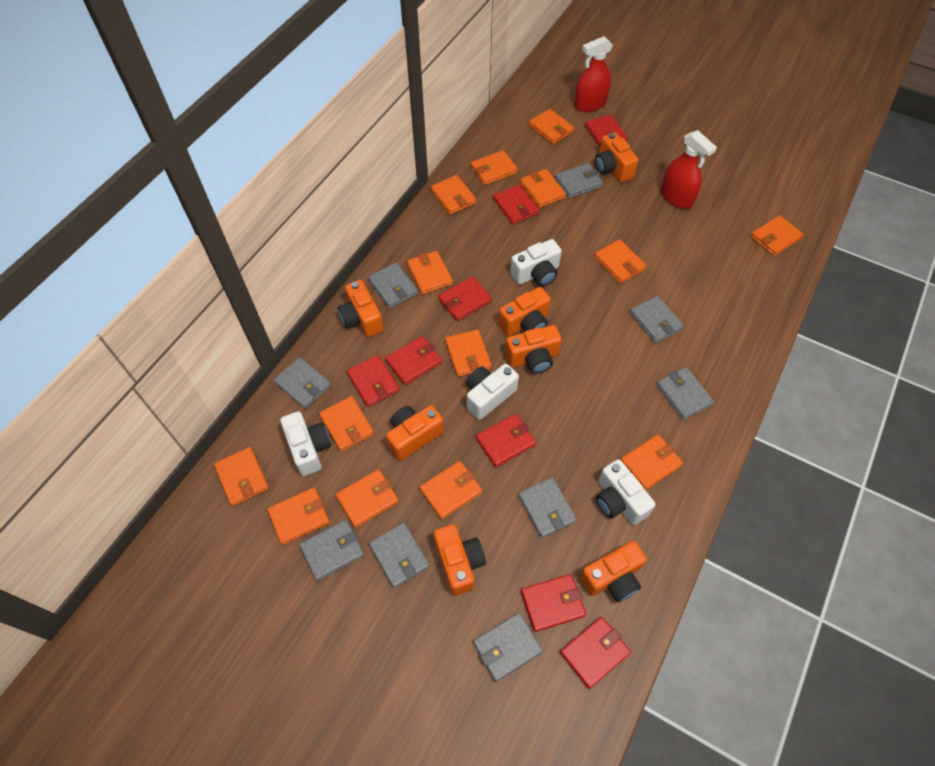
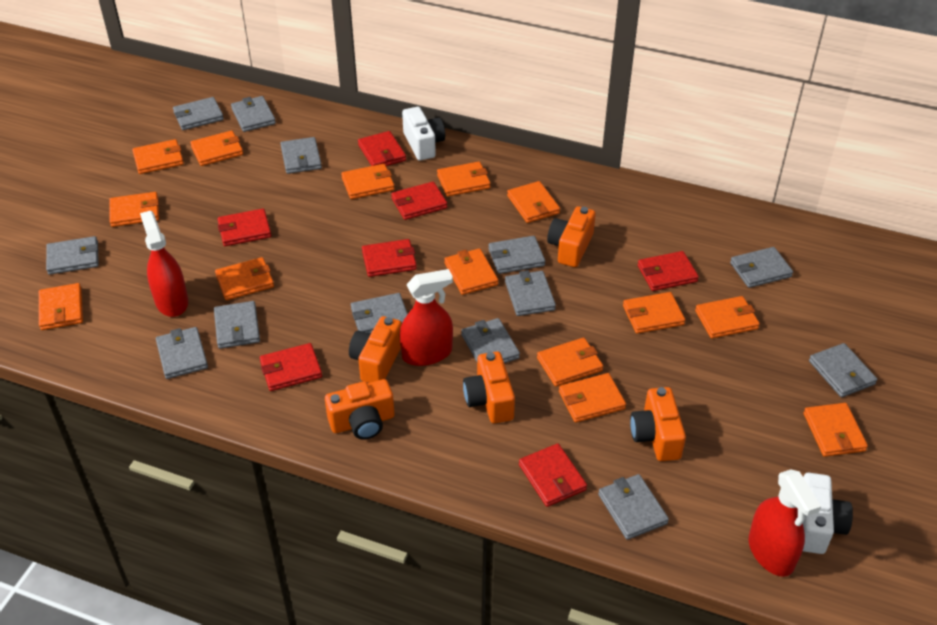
grey wallet: [273,357,331,409] [300,520,364,581] [368,263,418,308] [369,522,430,588] [473,613,543,682] [518,477,577,538] [555,163,603,198] [630,296,684,343] [656,367,714,420] = 9 -> [46,236,99,275] [156,327,208,379] [173,97,224,130] [214,301,260,349] [231,96,276,132] [280,137,322,174] [351,293,408,333] [461,318,520,363] [488,236,545,274] [505,270,556,316] [598,474,669,540] [730,247,793,288] [809,343,877,397] = 13
orange camera: [337,280,384,337] [386,405,444,461] [434,524,486,596] [498,287,551,336] [505,325,562,374] [580,541,647,602] [595,132,639,182] = 7 -> [325,379,394,439] [349,316,402,383] [463,352,515,423] [547,206,596,267] [630,387,686,461] = 5
red spray bottle: [574,36,613,112] [661,130,717,209] = 2 -> [140,211,188,317] [400,269,453,366] [749,470,821,577] = 3
red wallet: [347,355,400,407] [385,336,442,385] [438,276,492,321] [476,414,536,467] [493,184,539,224] [521,574,586,632] [560,617,631,689] [585,115,628,147] = 8 -> [218,209,271,246] [260,343,322,391] [358,131,406,166] [362,239,417,277] [391,182,447,220] [519,443,587,507] [638,251,699,291] = 7
white camera: [280,411,331,476] [466,364,519,420] [510,239,562,286] [596,459,656,525] = 4 -> [402,107,445,161] [803,473,853,554] = 2

